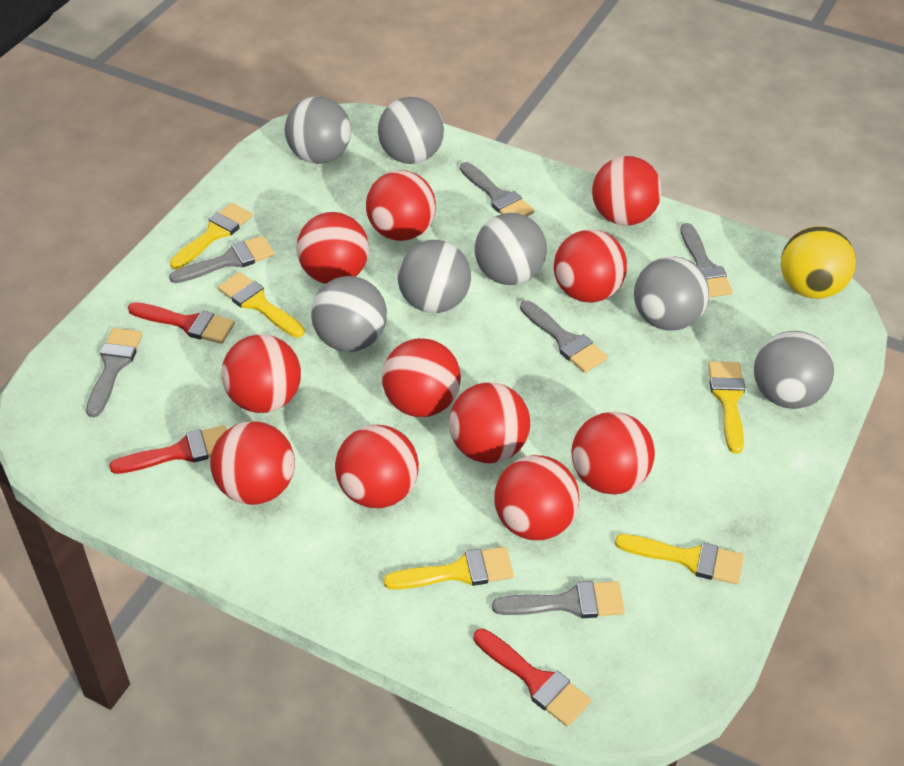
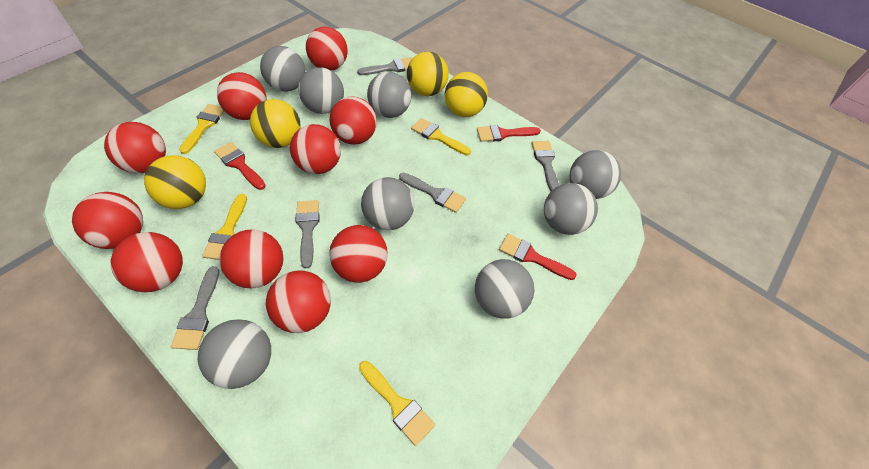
grey ball: [285,97,351,164] [311,276,387,352] [378,97,444,164] [397,240,471,313] [475,213,547,285] [634,256,709,331] [754,331,834,409] = 7 -> [198,319,271,389] [260,46,305,92] [298,67,344,114] [361,177,415,230] [367,72,411,118] [475,259,534,319] [544,183,598,235] [570,150,621,199] = 8
grey brush: [86,328,143,417] [169,235,275,283] [460,162,534,216] [492,581,625,618] [520,301,608,373] [680,223,733,297] = 6 -> [171,266,219,350] [295,200,319,268] [357,57,412,75] [399,173,466,213] [532,141,559,191] = 5
red ball: [210,421,295,505] [221,335,301,413] [297,212,369,284] [335,425,419,508] [366,170,436,241] [382,338,461,417] [449,382,530,463] [494,455,579,540] [554,229,627,303] [572,412,655,494] [592,156,662,226] = 11 -> [72,192,143,249] [104,122,166,174] [111,232,183,292] [217,72,266,120] [219,229,284,288] [266,270,331,333] [290,124,341,174] [306,27,348,71] [329,225,388,283] [330,96,377,144] = 10
yellow ball: [781,226,856,299] = 1 -> [144,155,206,209] [250,99,301,148] [407,52,449,96] [445,72,488,117] = 4
yellow brush: [170,203,253,269] [218,272,305,338] [384,547,514,590] [615,534,744,585] [708,361,745,454] = 5 -> [179,104,224,154] [202,194,247,260] [359,361,435,446] [411,118,471,155] = 4

